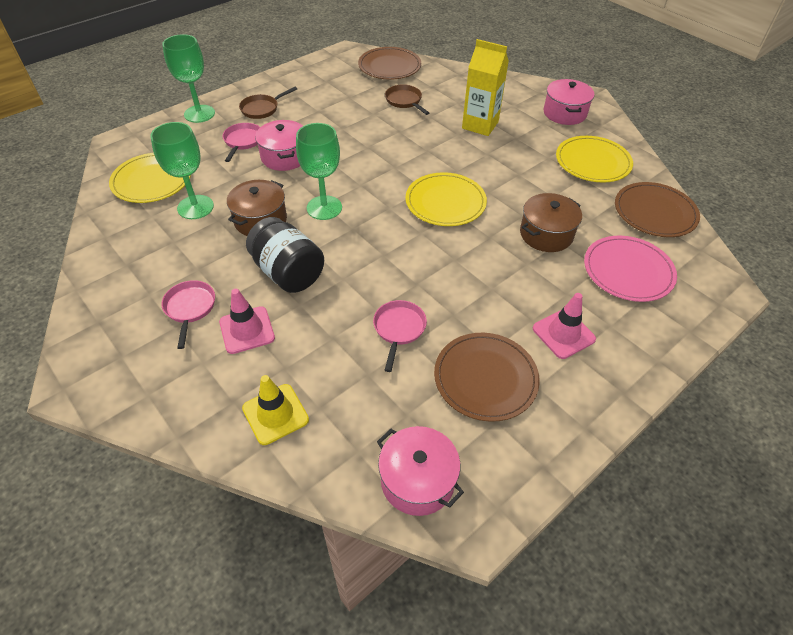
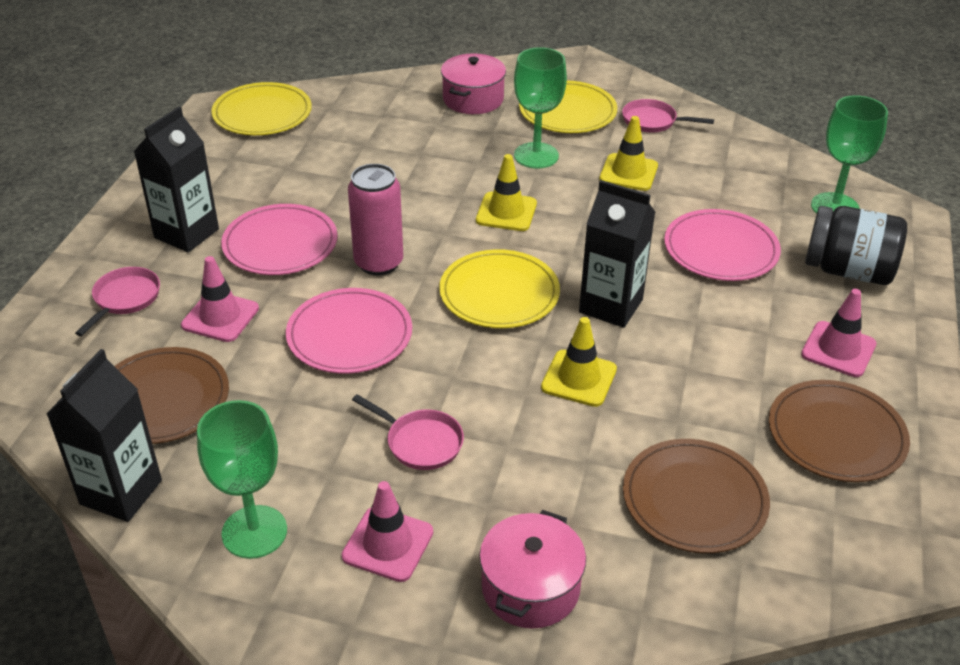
black carton: none = 0 -> [46,349,162,522] [133,107,219,252] [579,180,655,328] = 3
brown pan: [239,87,297,119] [385,84,429,115] = 2 -> none = 0
brown pot: [227,180,287,236] [520,193,582,252] = 2 -> none = 0
pink can: none = 0 -> [348,164,403,275] = 1
pink plate: [584,236,677,302] = 1 -> [221,204,338,275] [286,288,412,374] [664,209,781,281] = 3
pink pot: [255,120,303,171] [377,426,464,516] [544,79,594,125] = 3 -> [441,54,506,114] [479,510,586,629] = 2
pink traffic cone: [219,289,275,354] [533,293,596,359] = 2 -> [181,256,259,342] [342,481,433,582] [801,289,877,377] = 3
yellow carton: [462,39,509,136] = 1 -> none = 0
yellow traffic cone: [242,375,309,445] = 1 -> [476,154,537,231] [541,317,617,407] [599,116,658,191] = 3

